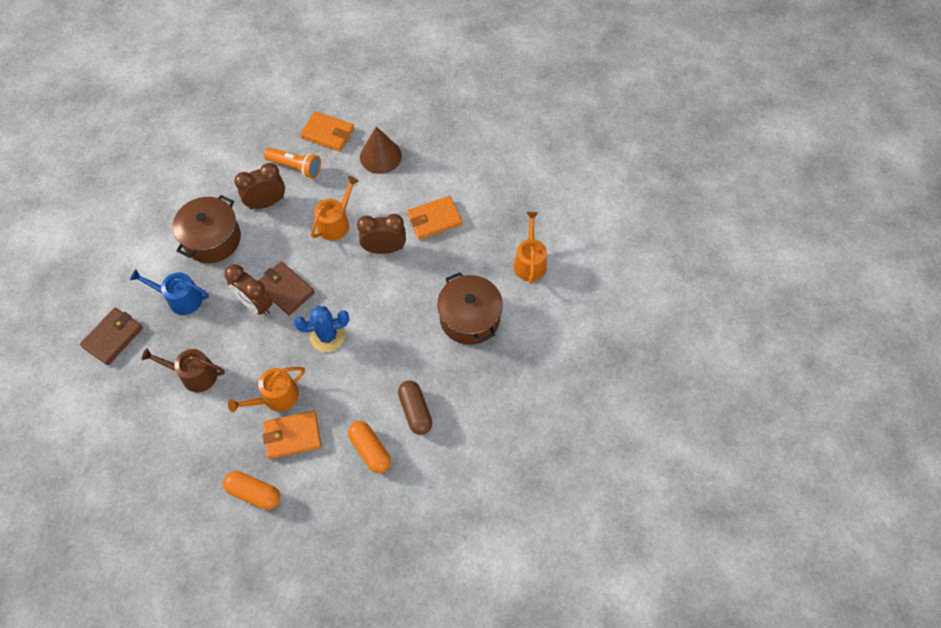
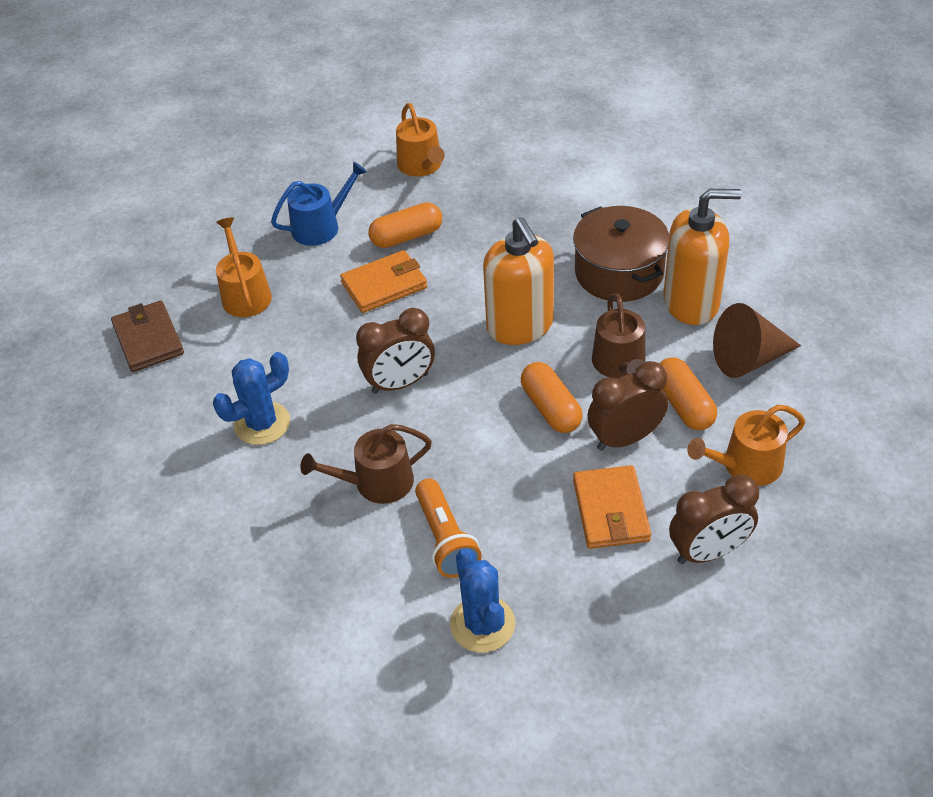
blue cactus: [294,306,349,352] = 1 -> [213,352,290,445] [450,548,515,653] = 2
brown capsule: [398,381,432,435] = 1 -> none = 0
brown pot: [173,195,241,263] [437,272,503,345] = 2 -> [573,206,669,302] = 1
brown wallet: [80,308,143,365] [258,261,315,315] = 2 -> [111,300,184,372] = 1
brown watering can: [141,348,225,392] = 1 -> [300,424,432,504] [592,294,645,379] = 2
orange capsule: [223,471,280,510] [348,421,391,473] = 2 -> [368,202,442,248] [521,362,583,433] [659,357,717,430] = 3
orange soap dispenser: none = 0 -> [483,217,554,345] [663,189,742,325] = 2
orange wallet: [262,411,322,459] [300,111,354,152] [407,196,462,240] = 3 -> [340,250,427,313] [573,465,651,549] = 2

